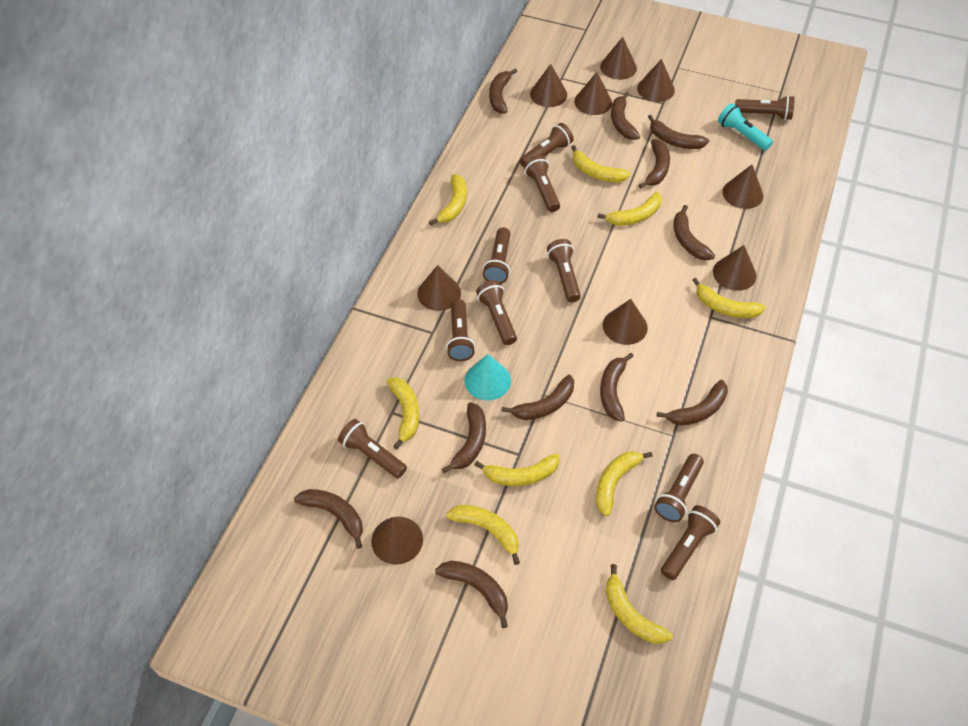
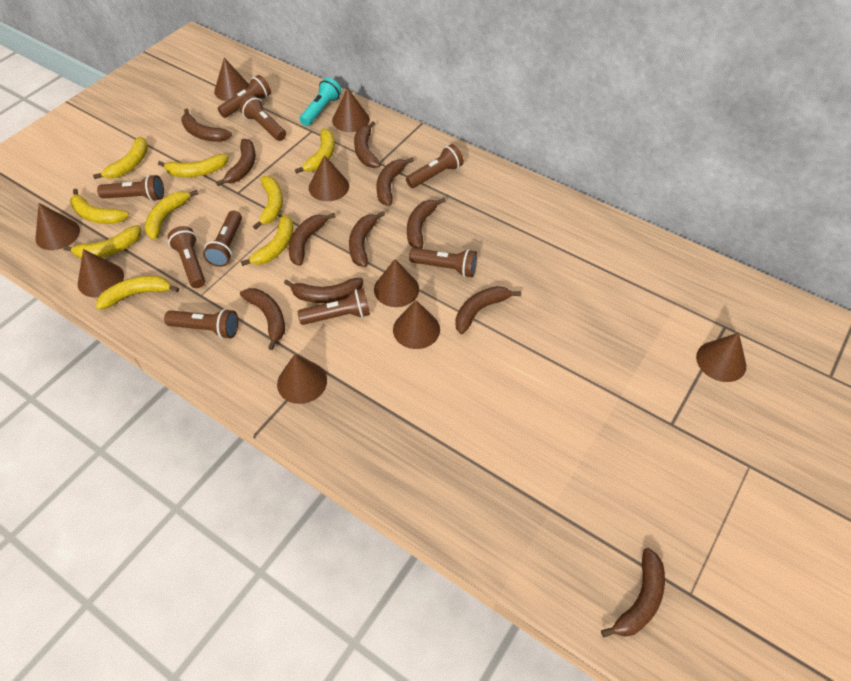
brown flashlight: [338,419,407,478] [446,299,475,361] [476,280,517,345] [483,227,510,284] [520,123,574,168] [524,155,560,212] [547,239,581,302] [654,454,704,522] [661,505,720,580] [735,95,795,120] = 10 -> [97,175,164,201] [164,309,238,339] [168,226,205,288] [203,211,242,267] [218,75,271,118] [240,95,286,141] [298,288,370,325] [406,144,464,188] [409,248,477,277] = 9
turquoise cone: [464,354,511,400] = 1 -> none = 0

